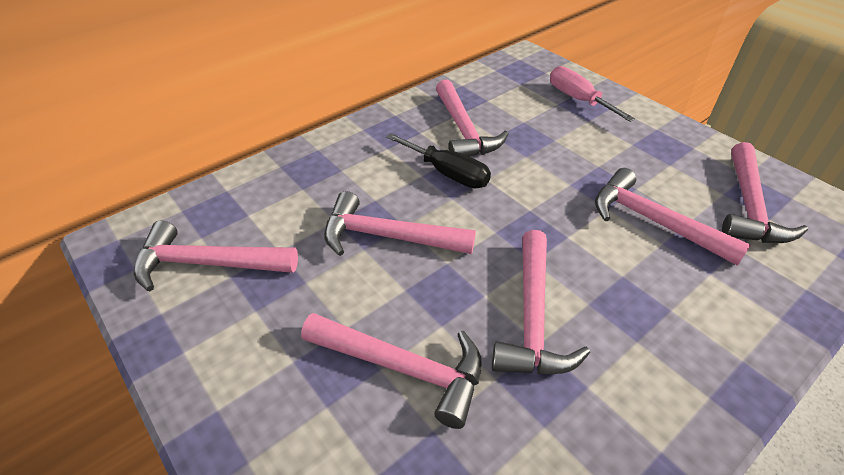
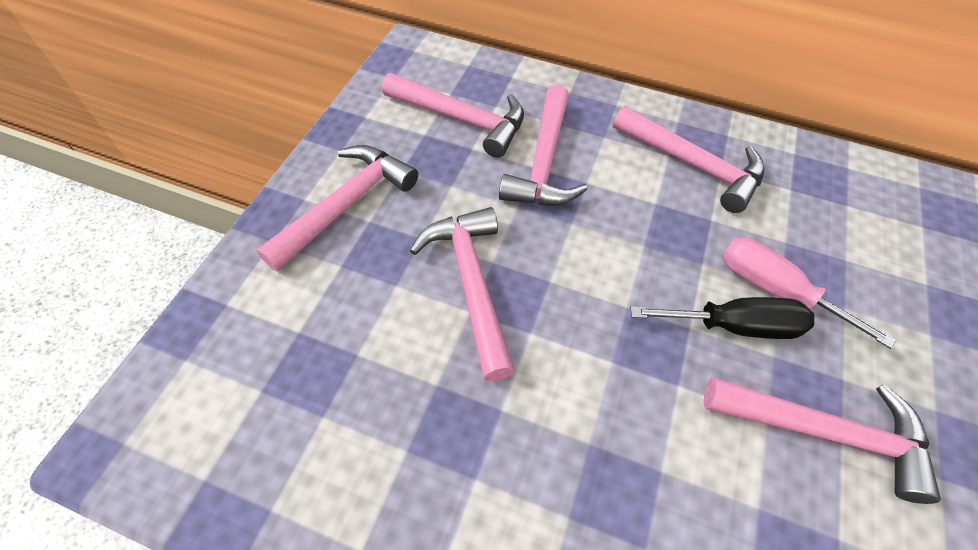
pink hammer: [134,221,298,292] [301,313,482,429] [324,191,476,256] [436,79,509,157] [492,230,590,374] [595,168,751,266] [722,142,808,243] = 7 -> [256,145,418,272] [382,73,524,158] [410,207,515,381] [499,84,587,205] [613,106,764,213] [703,378,941,504] = 6

